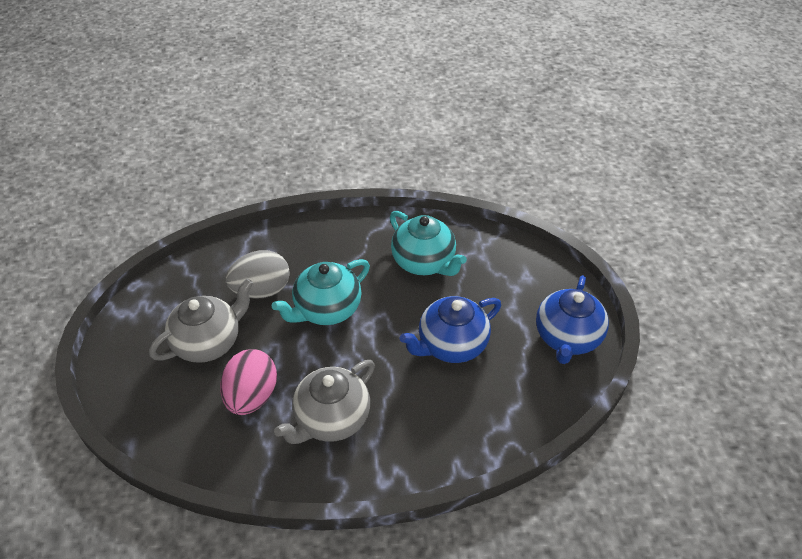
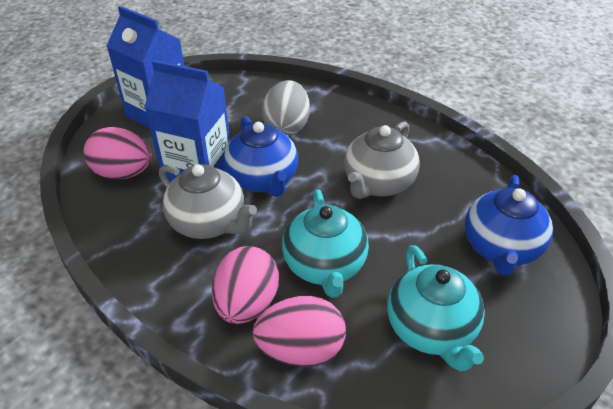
blue carton: none = 0 -> [107,6,184,129] [144,60,230,182] = 2
pink egg: [220,349,277,415] = 1 -> [84,127,151,179] [212,246,279,324] [253,296,346,367] = 3

